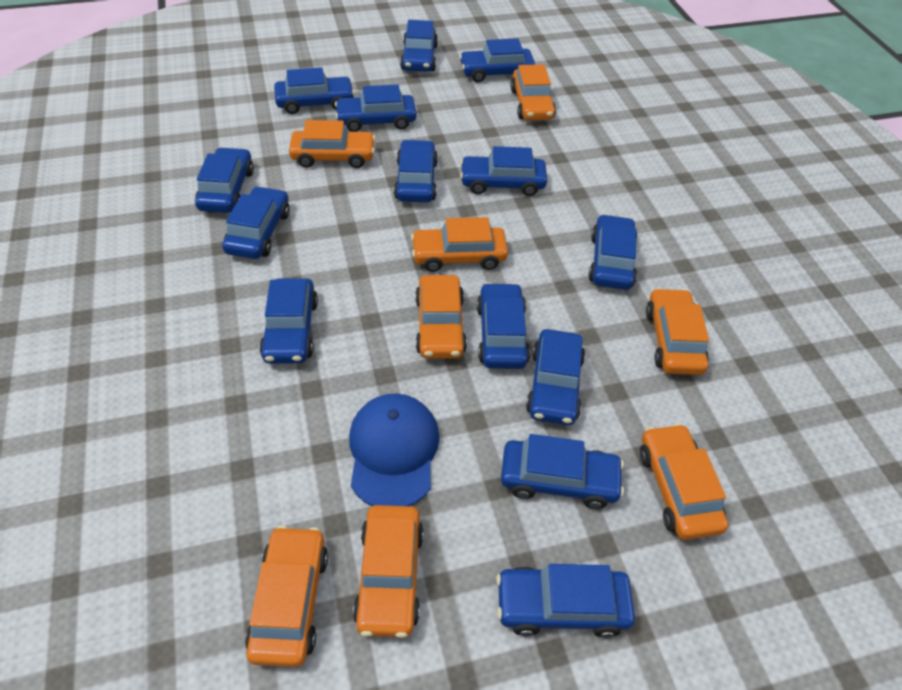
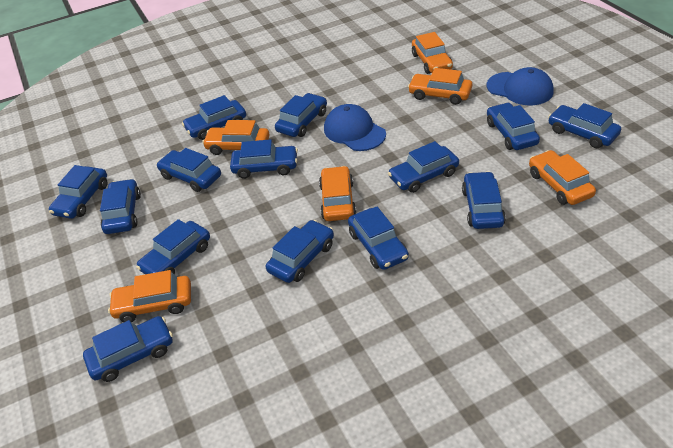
blue cap: [349,393,439,506] = 1 -> [324,104,386,151] [487,67,554,105] = 2
orange car: [245,526,328,667] [289,120,376,168] [353,505,424,638] [411,217,508,272] [415,275,467,359] [511,64,556,120] [640,423,728,540] [646,288,709,375] = 8 -> [108,270,191,322] [202,120,269,155] [319,166,356,221] [408,68,472,105] [412,32,453,74] [529,150,596,205] = 6

